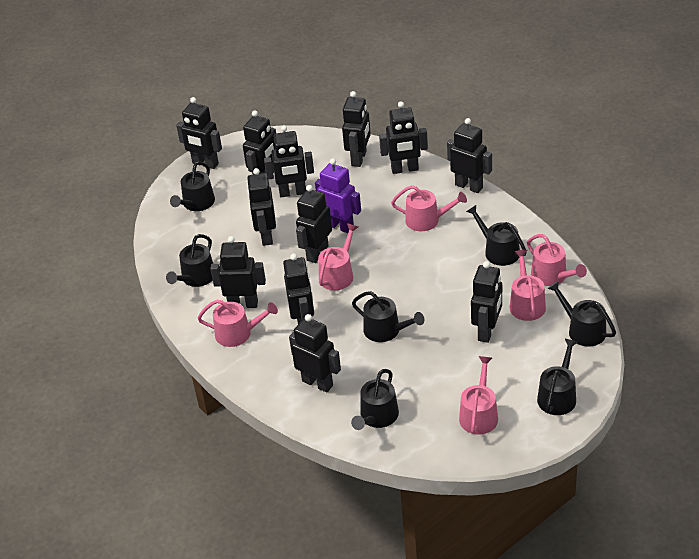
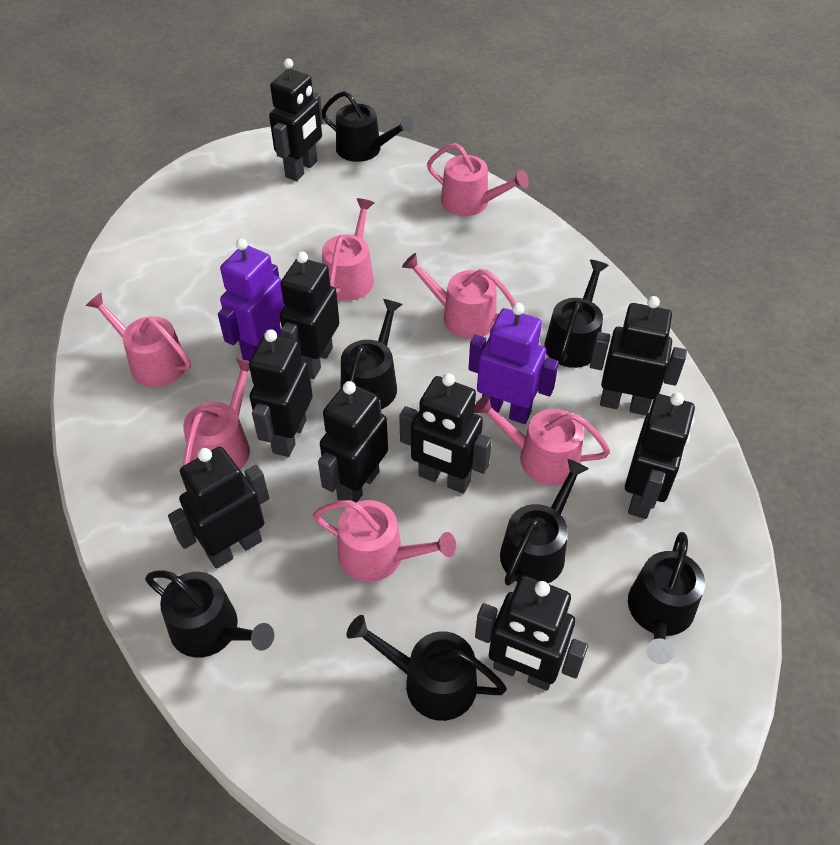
black robot: [176,97,222,169] [210,236,266,308] [243,110,276,175] [247,168,276,246] [264,125,314,197] [283,254,314,324] [289,314,341,393] [296,185,332,263] [342,91,371,167] [379,101,428,174] [447,118,492,193] [471,261,502,343] = 12 -> [168,447,269,569] [249,329,313,457] [269,58,323,181] [280,251,339,379] [318,381,388,503] [399,373,492,494] [475,575,588,691] [590,296,687,416] [625,392,695,519] = 9
pink watering can: [197,300,278,347] [318,223,358,290] [391,185,467,231] [459,356,498,435] [510,250,546,321] [527,234,587,286] = 6 -> [86,292,191,387] [183,358,250,469] [313,500,456,582] [322,198,374,301] [402,253,516,338] [427,143,529,216] [474,395,610,485] = 7
purple robot: [315,158,361,233] = 1 -> [218,238,285,361] [468,303,559,424] = 2

